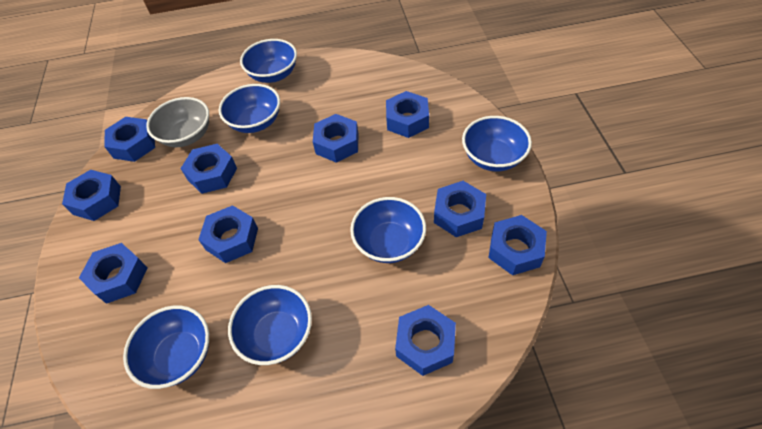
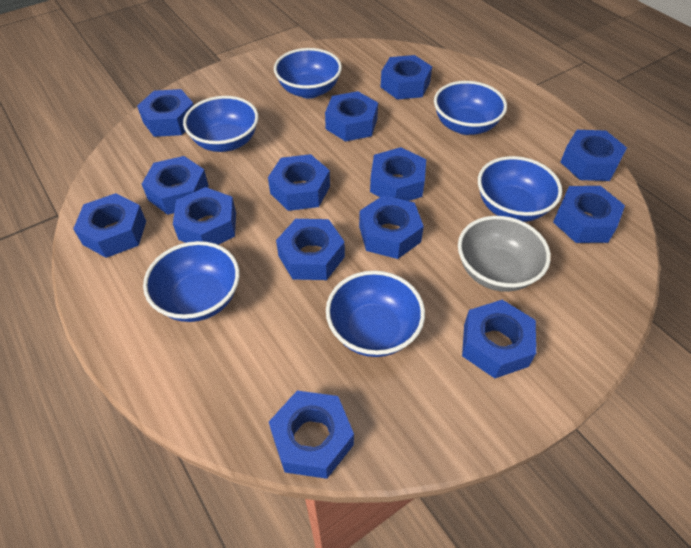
blue nut: [62,170,121,221] [79,243,147,304] [104,117,155,162] [180,144,237,194] [198,205,258,263] [313,114,358,163] [386,91,429,138] [395,305,456,376] [434,181,486,237] [488,215,547,275] = 10 -> [73,193,146,258] [137,89,194,137] [142,156,209,215] [173,187,236,245] [268,154,330,211] [269,391,354,479] [276,219,345,280] [325,91,378,141] [359,195,424,259] [370,147,426,201] [381,55,432,100] [462,300,536,378] [553,186,625,243] [560,130,627,181] = 14

